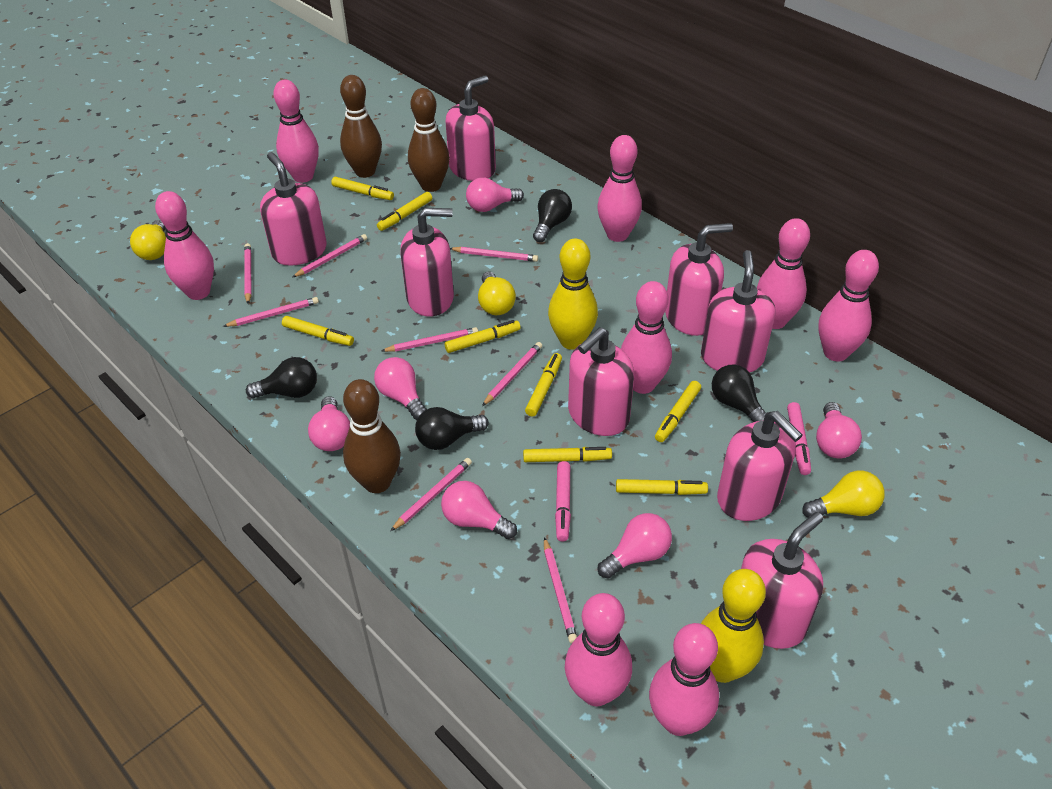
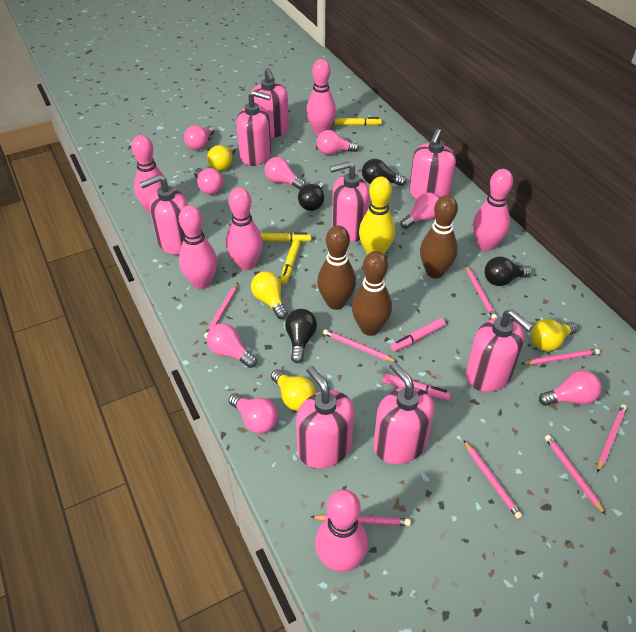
pink bowling pin: [155,191,214,300] [273,80,319,183] [565,593,632,706] [597,135,642,242] [621,281,672,394] [649,623,719,736] [757,218,810,329] [818,250,879,362] = 8 -> [131,135,168,215] [179,205,217,289] [226,187,263,271] [306,59,336,135] [315,490,368,572] [473,169,513,251] = 6
pink light bulb: [308,396,350,451] [374,357,427,420] [441,481,517,539] [466,178,524,212] [598,513,672,579] [816,402,862,458] = 6 -> [184,125,215,150] [194,168,223,194] [207,323,257,368] [229,393,278,434] [265,157,305,190] [316,130,359,155] [400,193,439,229] [539,370,602,406] = 8
yellow bowling pin: [548,238,598,350] [701,569,766,683] = 2 -> [359,177,395,255] = 1
yellow light bulb: [130,220,166,260] [478,272,516,315] [802,471,885,518] = 3 -> [207,144,236,171] [251,271,288,319] [271,369,316,411] [531,319,578,351] = 4
yellow marker: [282,316,354,346] [331,177,394,200] [377,192,432,231] [445,320,521,353] [523,447,612,462] [525,353,562,417] [616,479,708,495] [655,381,701,442] = 8 -> [261,232,311,242] [280,240,300,284] [335,117,382,126] = 3

